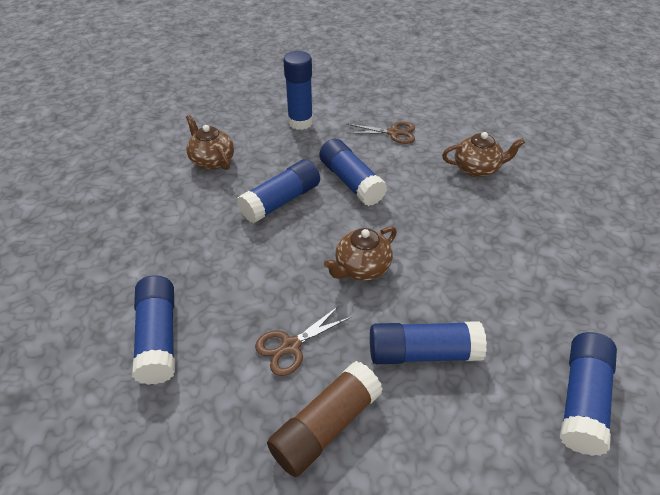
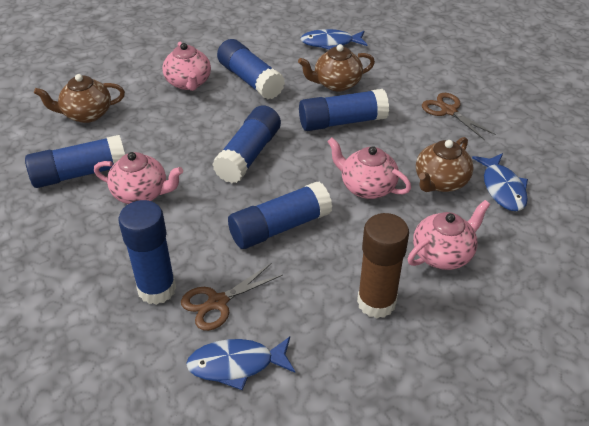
blue fish: none = 0 -> [186,337,295,390] [300,29,367,50] [472,153,528,211] = 3
pink teapot: none = 0 -> [94,152,183,204] [162,42,211,91] [327,138,411,199] [407,200,490,270] = 4

